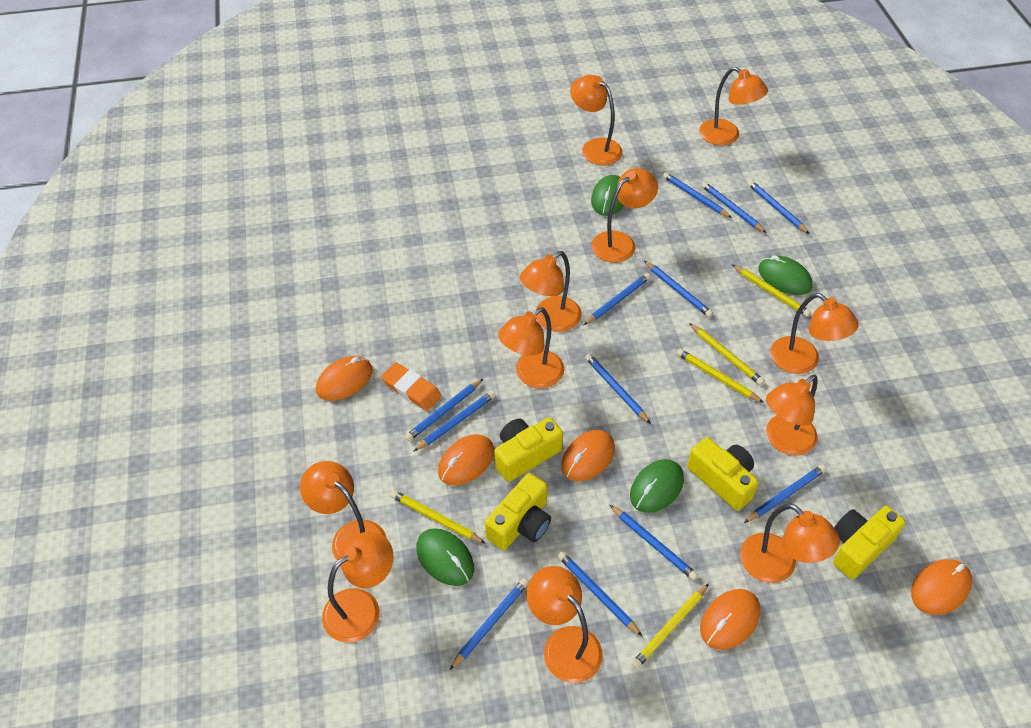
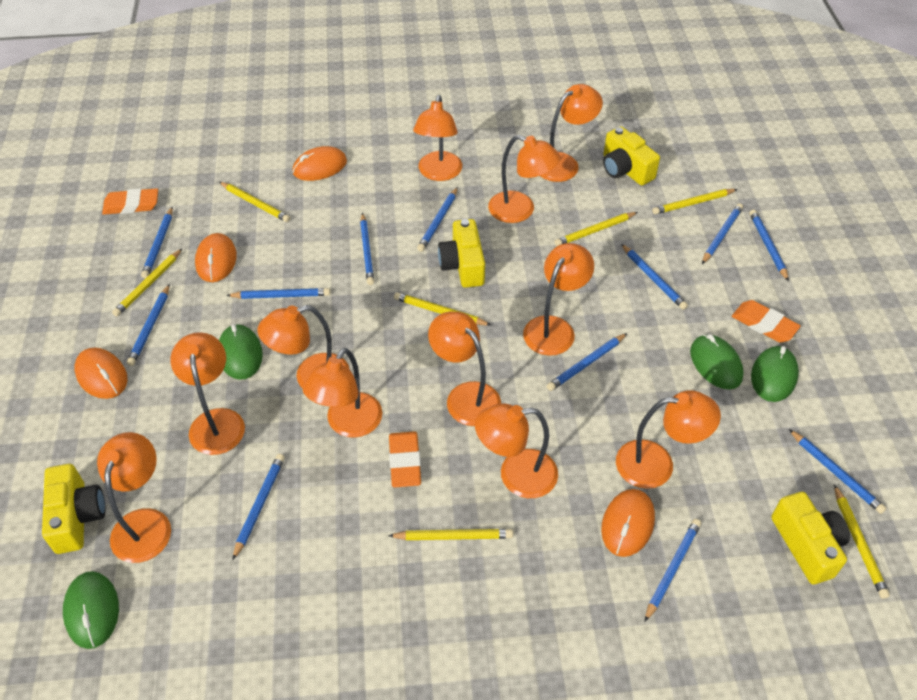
orange eraser: [381,362,442,411] = 1 -> [102,188,158,215] [389,431,421,487] [732,300,801,343] = 3
orange mouse: [316,356,373,401] [438,434,494,486] [561,430,615,481] [700,589,760,650] [911,559,972,615] = 5 -> [74,348,128,399] [195,233,237,282] [292,146,347,181] [601,489,655,557] = 4
yellow pencil: [390,490,486,544] [632,583,709,669] [676,349,764,403] [689,323,765,385] [733,265,811,317] = 5 -> [112,249,182,317] [219,182,290,222] [388,529,513,540] [394,292,492,326] [554,212,638,246] [652,189,737,214] [834,484,890,599] = 7

